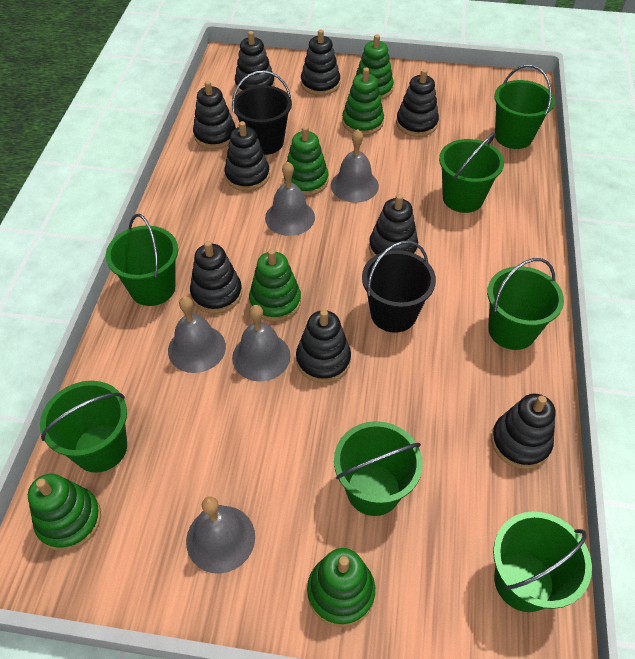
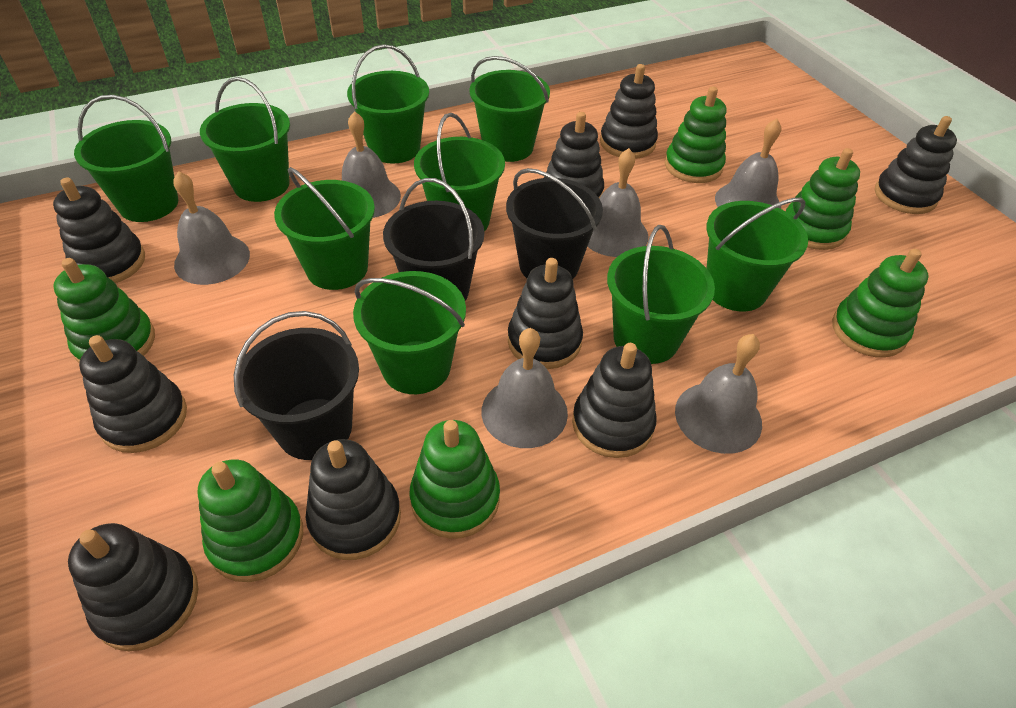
black bucket: [232,70,292,155] [362,241,436,333] = 2 -> [234,311,359,460] [383,178,484,301] [506,168,603,279] = 3
green bucket: [40,381,127,473] [106,214,178,306] [334,421,423,516] [439,133,504,213] [487,258,564,350] [493,512,592,612] [494,65,555,149] = 7 -> [74,95,178,222] [200,77,290,202] [274,167,375,290] [347,44,429,164] [353,271,466,394] [414,113,505,231] [469,56,550,162] [607,225,715,364] [706,198,808,311] = 9
grey bell: [168,296,226,373] [186,496,255,574] [232,305,291,382] [265,161,315,236] [331,129,379,203] = 5 -> [174,171,250,285] [342,111,401,218] [482,328,568,448] [587,148,648,257] [675,334,762,454] [715,119,781,209] = 6

